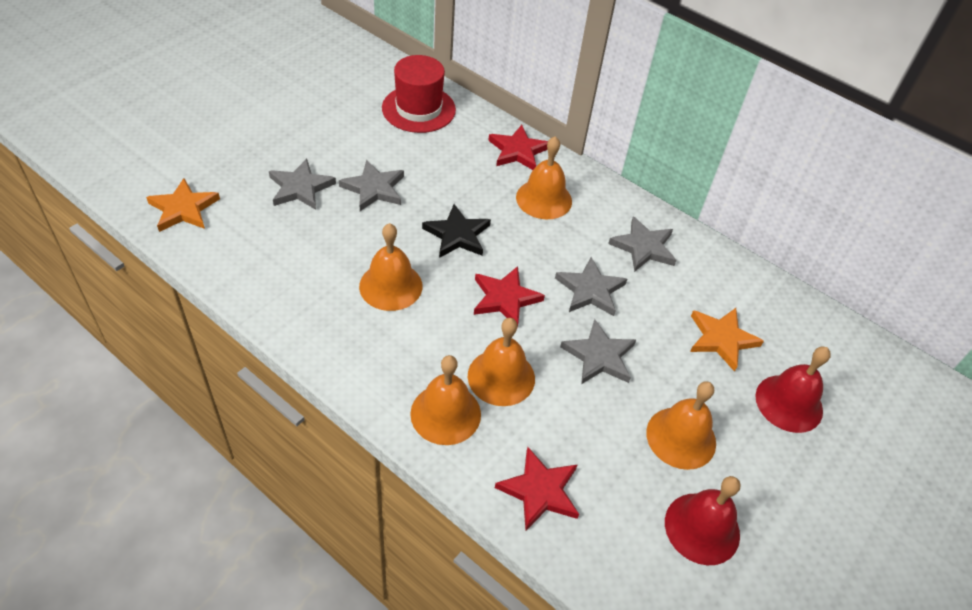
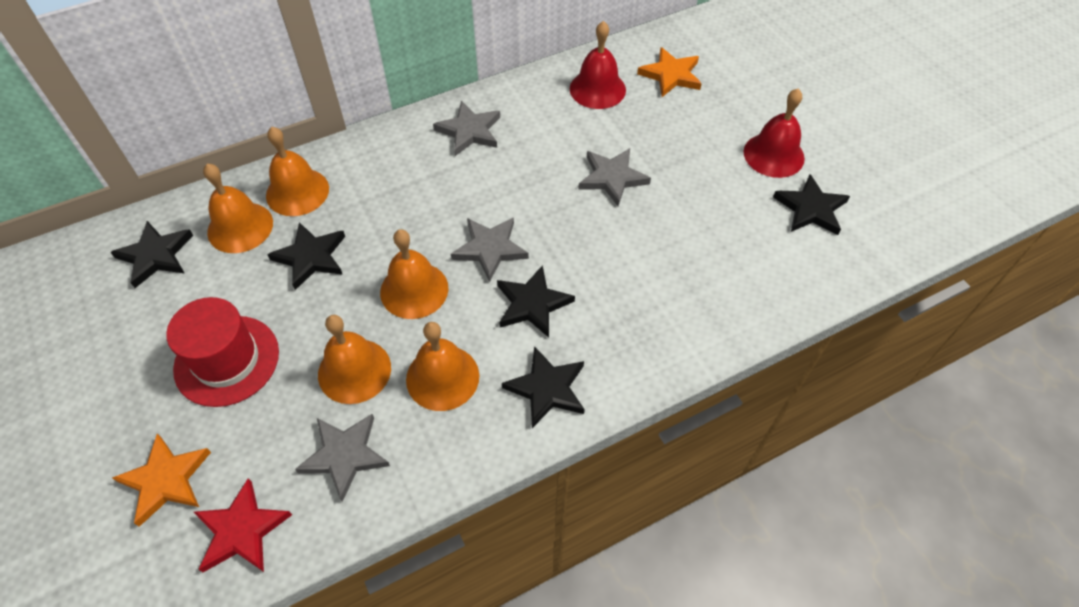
black star: [422,204,491,258] = 1 -> [110,221,193,288] [267,222,345,290] [497,265,575,337] [502,346,585,428] [773,174,850,235] = 5
grey star: [269,159,336,210] [339,160,404,211] [555,257,627,316] [560,319,636,384] [608,216,676,272] = 5 -> [295,414,390,502] [433,101,500,156] [451,217,529,282] [578,148,651,206] = 4
red star: [474,266,545,328] [488,125,548,170] [495,447,579,530] = 3 -> [194,478,292,572] = 1

